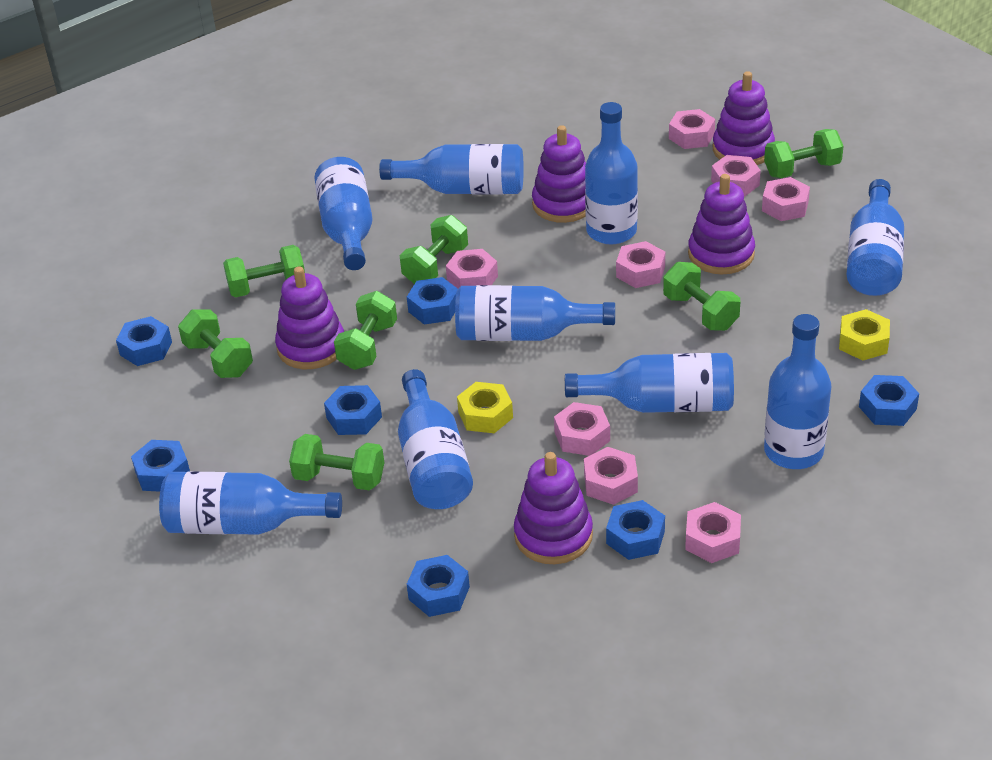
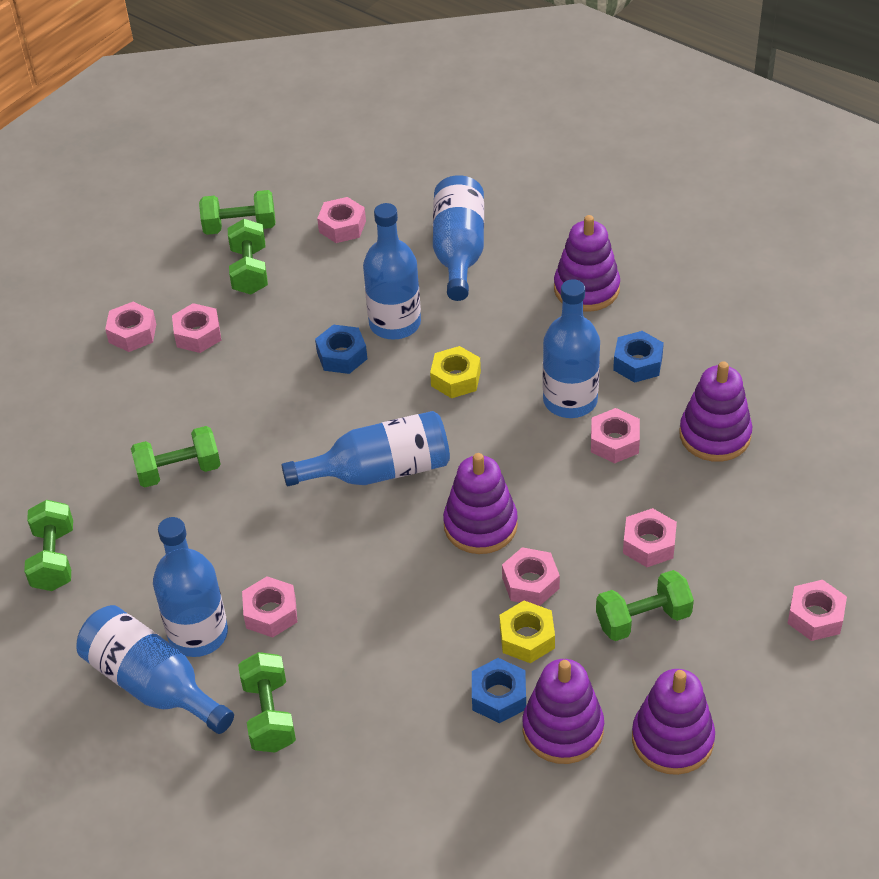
blue bottle: [159,471,342,535] [314,157,372,270] [379,144,524,194] [398,369,473,509] [455,285,615,341] [565,353,734,413] [585,102,638,245] [764,314,831,469] [846,179,904,296] = 9 -> [77,605,234,734] [153,517,228,657] [281,411,450,486] [363,203,421,340] [433,175,484,301] [543,279,600,418] = 6
blue nut: [116,316,172,366] [131,440,190,492] [324,385,382,435] [407,277,458,325] [407,555,470,617] [606,500,665,560] [859,375,919,426] = 7 -> [315,325,367,374] [472,658,526,723] [613,331,664,383] = 3
green dumbbell: [178,309,253,378] [223,245,305,297] [289,434,384,491] [334,291,397,370] [400,215,468,284] [663,262,740,331] [764,129,844,178] = 7 -> [24,500,73,591] [131,426,221,487] [199,190,275,235] [228,219,268,294] [238,652,296,753] [596,570,694,641] = 6

